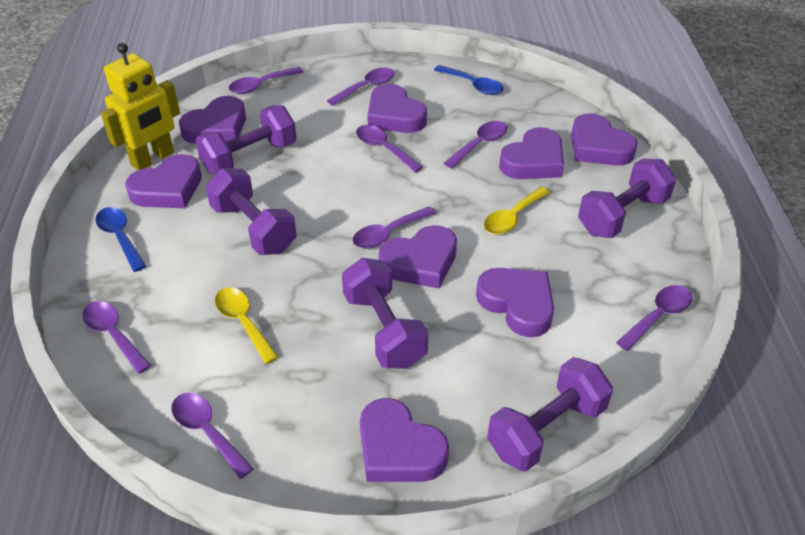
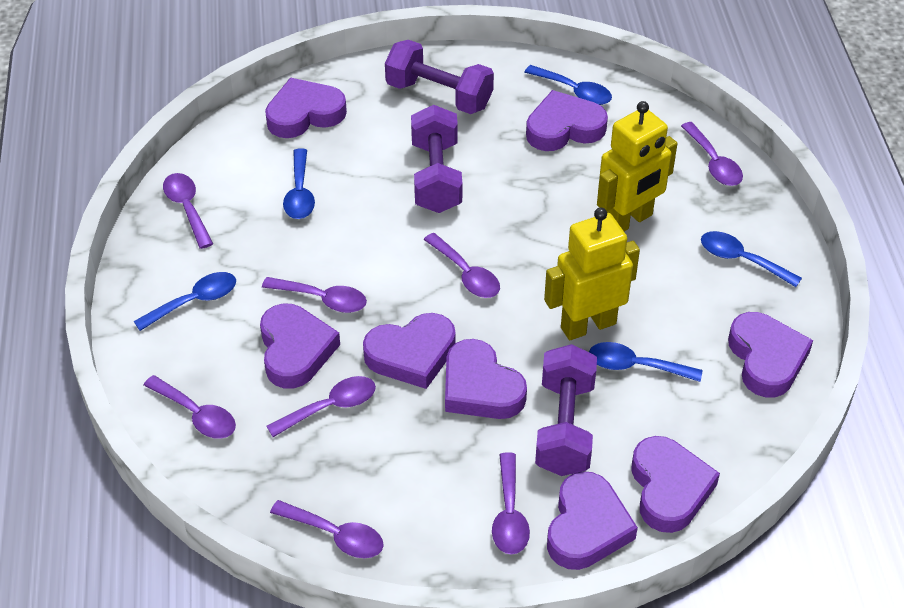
blue spoon: [96,207,146,272] [434,65,503,95] = 2 -> [134,272,236,331] [283,148,315,219] [525,65,612,105] [589,342,702,382] [701,231,802,287] = 5
purple dumbbell: [196,105,297,174] [206,168,297,255] [342,258,428,369] [487,357,613,472] [578,158,676,238] = 5 -> [385,40,494,114] [411,105,462,213] [535,344,597,476] = 3
yellow robot: [101,43,180,170] = 1 -> [544,208,640,340] [597,101,678,231] = 2
yellow spoon: [215,287,278,364] [484,186,550,235] = 2 -> none = 0

